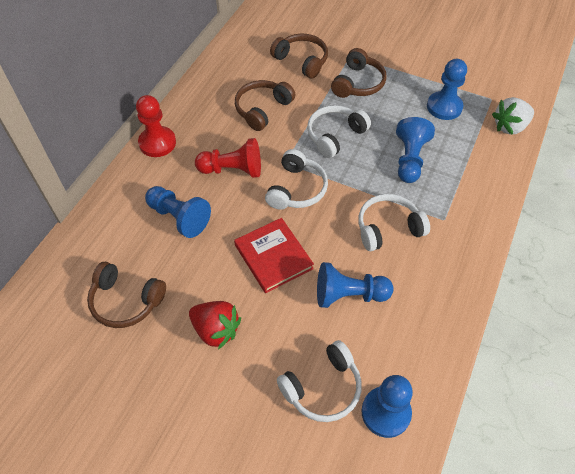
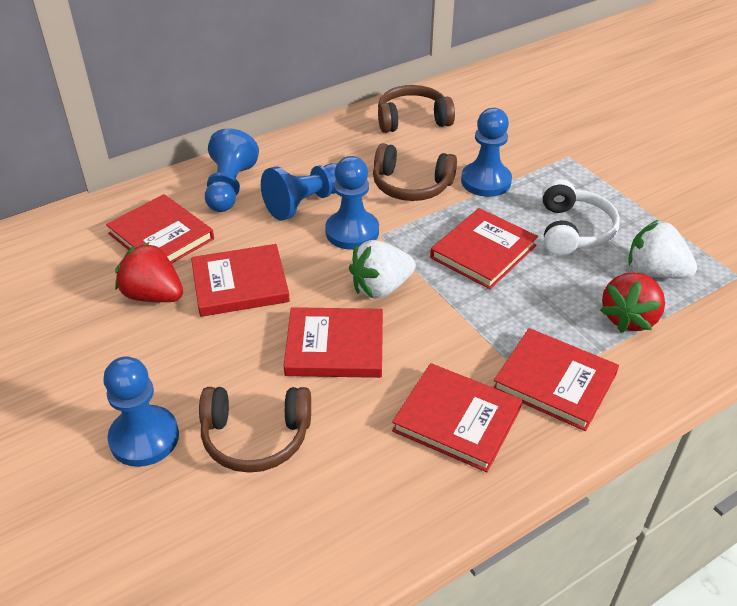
brown headphones: [87,261,166,328] [235,80,295,131] [270,34,328,79] [331,48,387,98] = 4 -> [199,387,311,473] [373,143,457,201] [378,85,455,133] = 3
red book: [234,218,314,293] = 1 -> [106,194,214,264] [191,244,290,317] [284,307,383,378] [392,363,522,472] [430,208,538,289] [493,328,619,431] = 6
red pawn: [136,95,176,157] [195,138,261,178] = 2 -> none = 0
red strawberry: [189,301,241,349] = 1 -> [115,242,183,302] [600,272,665,333] = 2
white headphones: [265,149,328,210] [277,340,362,422] [307,105,371,158] [358,194,430,251] = 4 -> [542,179,620,256] = 1
white strawberry: [492,97,534,135] = 1 -> [349,240,416,299] [628,220,697,278] = 2

